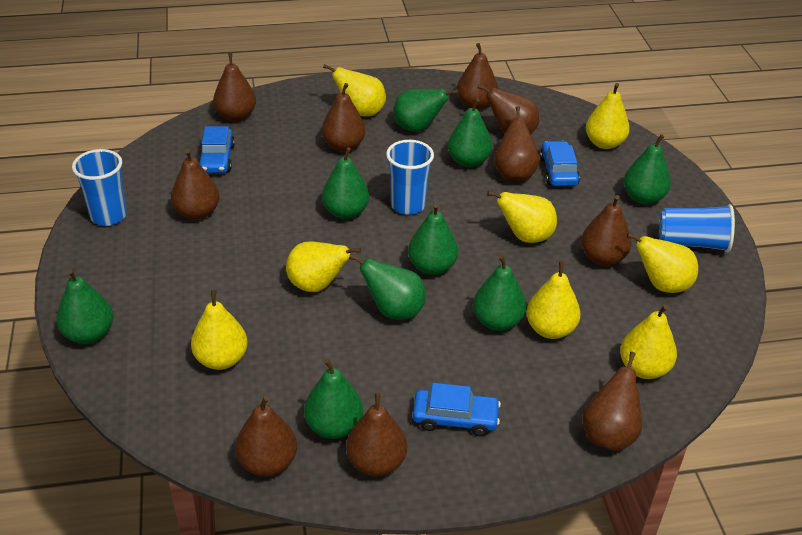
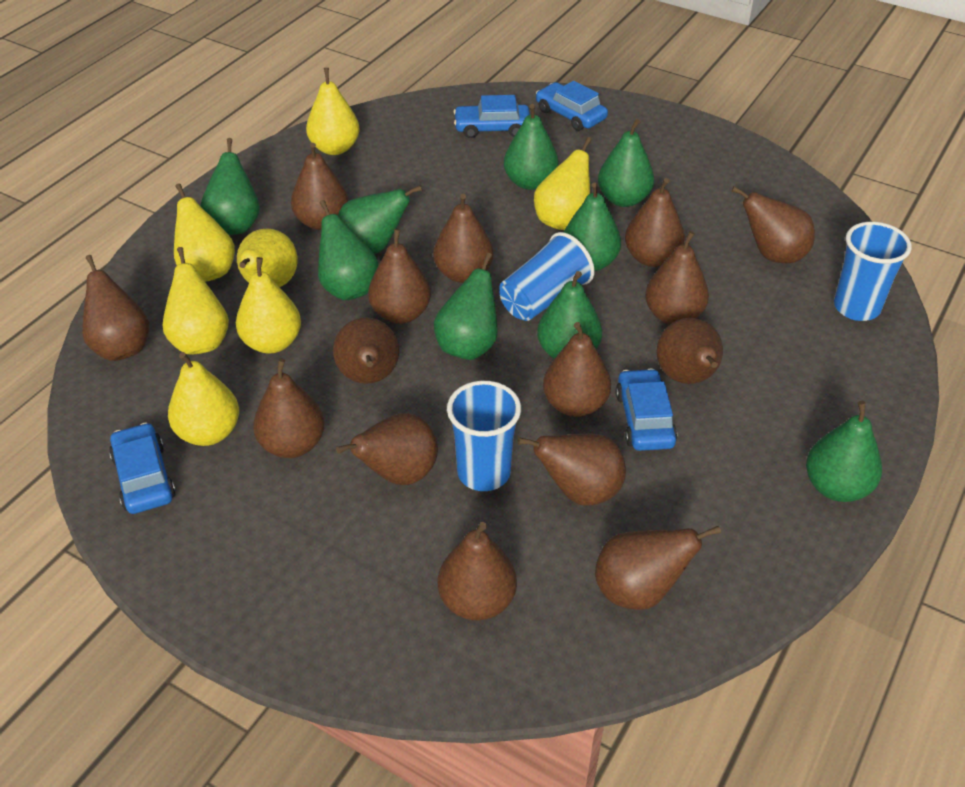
blue car: [198,126,235,173] [413,383,501,436] [540,141,580,186] = 3 -> [109,423,176,514] [454,95,530,138] [536,81,608,131] [615,368,677,451] = 4
brown pear: [171,150,220,220] [213,53,256,121] [235,396,297,477] [322,83,365,152] [346,393,407,476] [457,43,498,110] [478,85,539,134] [494,106,540,181] [581,195,632,266] [582,352,642,451] = 10 -> [82,255,149,361] [253,359,325,458] [291,143,349,230] [333,317,399,384] [336,413,438,485] [368,229,431,324] [433,194,493,283] [438,522,517,620] [518,433,626,505] [543,322,611,417] [595,526,721,610] [625,178,685,267] [645,231,709,325] [657,318,723,384] [732,186,815,263] = 15
yellow pear: [191,290,248,370] [286,241,361,292] [323,64,386,116] [487,191,557,243] [526,261,581,339] [586,83,630,149] [620,305,677,379] [627,233,698,293] = 8 -> [163,247,229,355] [168,352,239,446] [174,183,235,282] [236,257,301,354] [237,229,298,287] [306,68,360,155] [534,137,592,230] = 7

